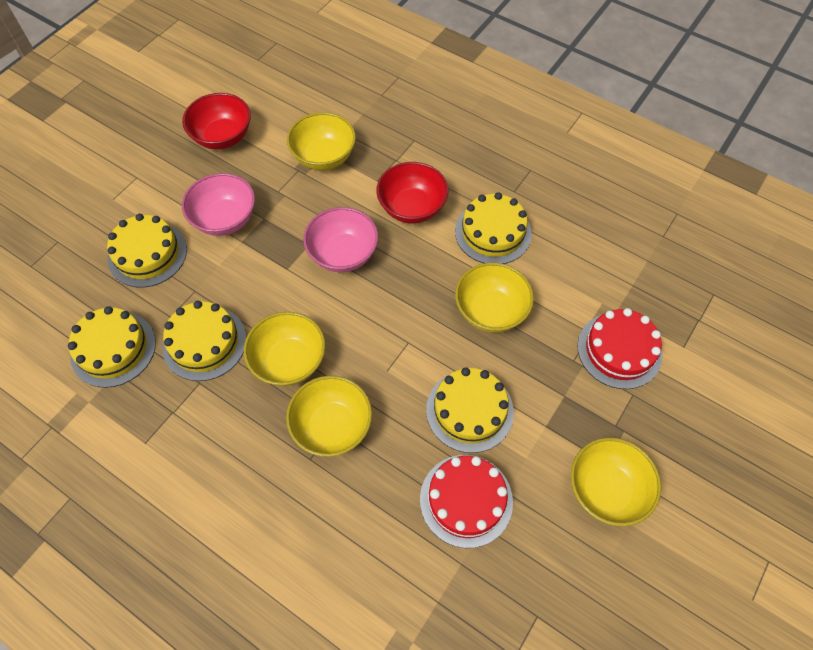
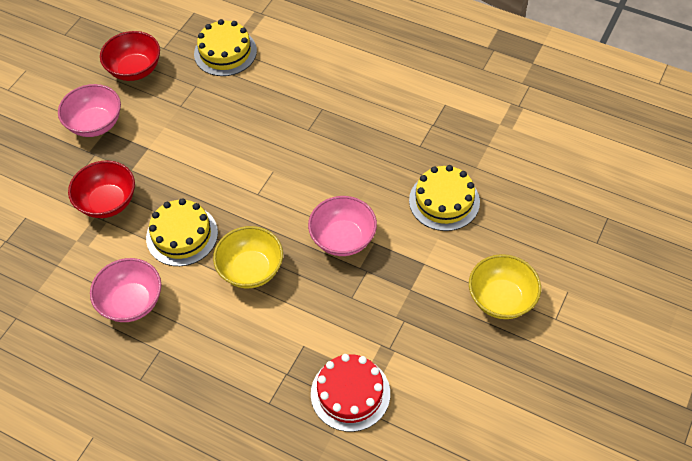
pink bowl: [182,173,255,236] [303,207,378,272] = 2 -> [58,84,121,137] [90,258,161,322] [308,196,377,256] = 3
red cake: [420,455,513,548] [577,308,662,389] = 2 -> [311,354,390,432] = 1
yellow bowl: [244,312,326,386] [286,376,372,457] [287,112,356,170] [455,263,534,333] [571,438,661,526] = 5 -> [213,226,283,288] [469,254,541,319] = 2
yellow cake: [68,306,156,388] [107,214,187,288] [162,301,246,381] [426,367,514,453] [455,192,532,264] = 5 -> [146,198,218,266] [194,19,257,76] [409,165,480,231] = 3

